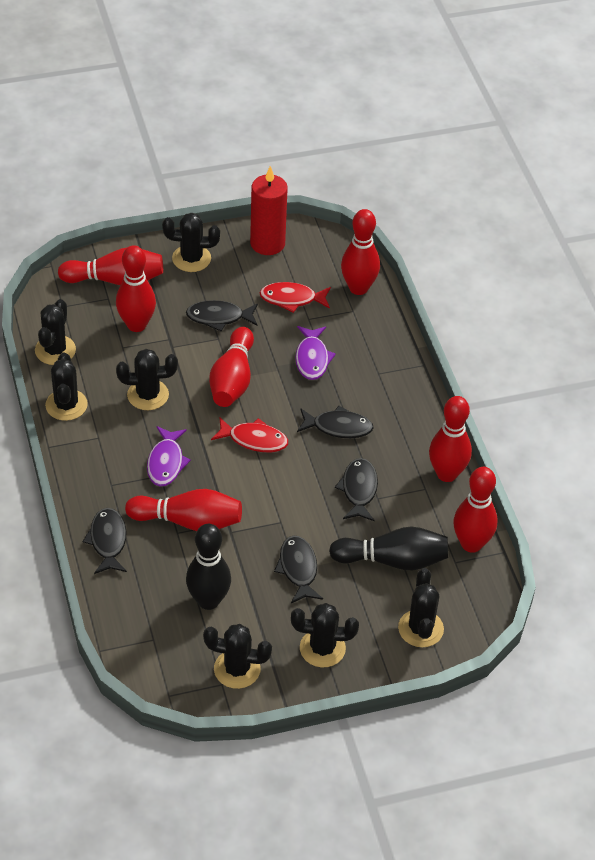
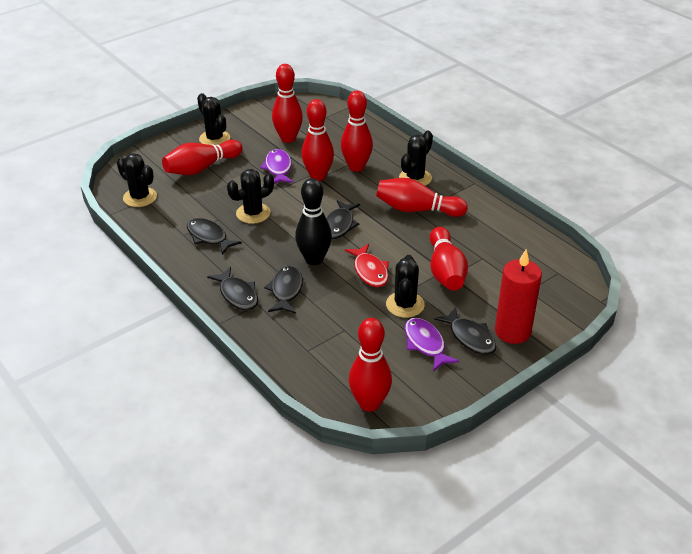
black bowling pin: [186,524,231,610] [329,526,448,571] = 2 -> [295,178,332,265] = 1
black cactus: [35,299,76,365] [45,353,88,421] [116,349,178,410] [162,213,220,272] [203,624,272,689] [291,603,359,667] [398,568,444,647] = 7 -> [117,153,157,207] [197,93,230,146] [227,169,274,224] [386,255,425,318] [399,131,433,186] = 5
red fish: [211,418,288,452] [259,282,331,313] = 2 -> [345,244,389,287] = 1

